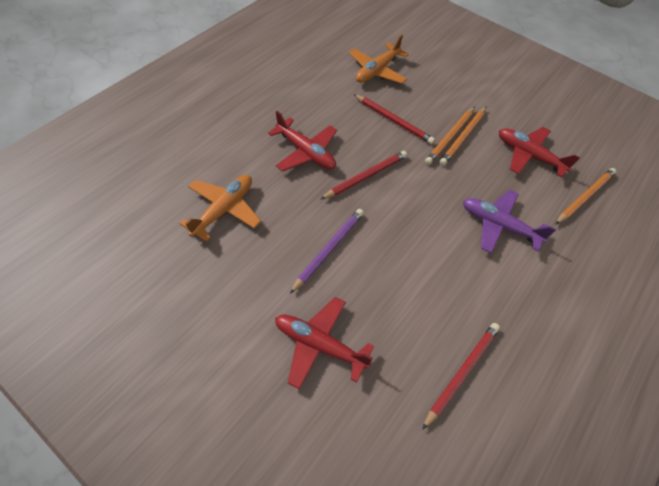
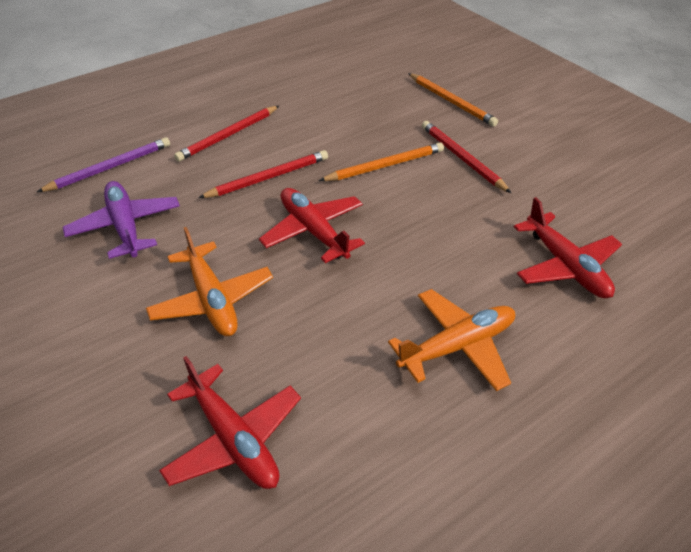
orange pencil: [425,107,475,165] [439,107,486,166] [555,168,617,225] = 3 -> [319,142,444,181] [408,73,498,127] = 2

